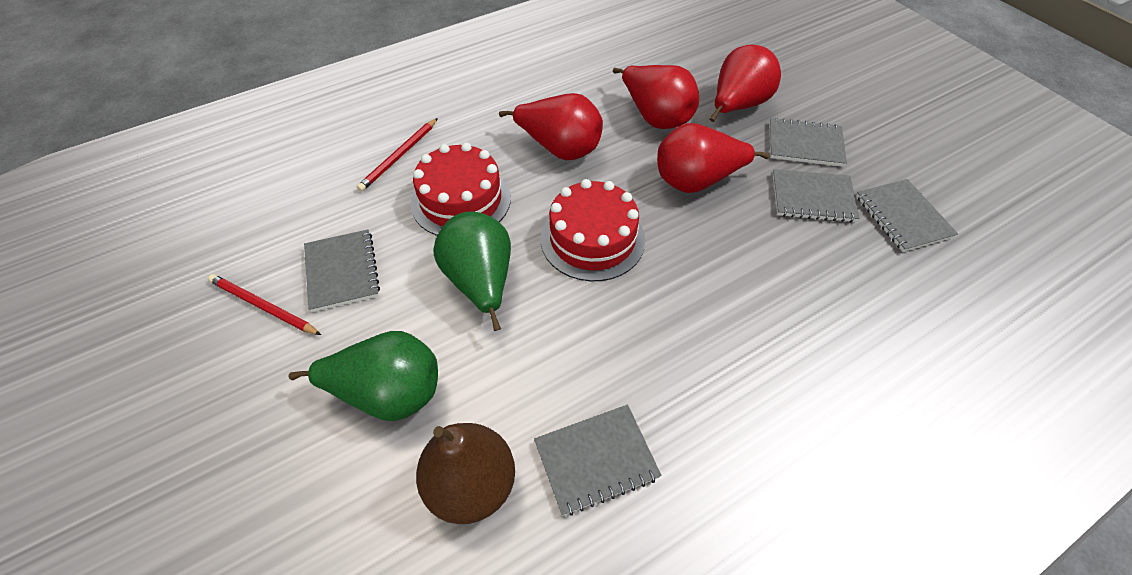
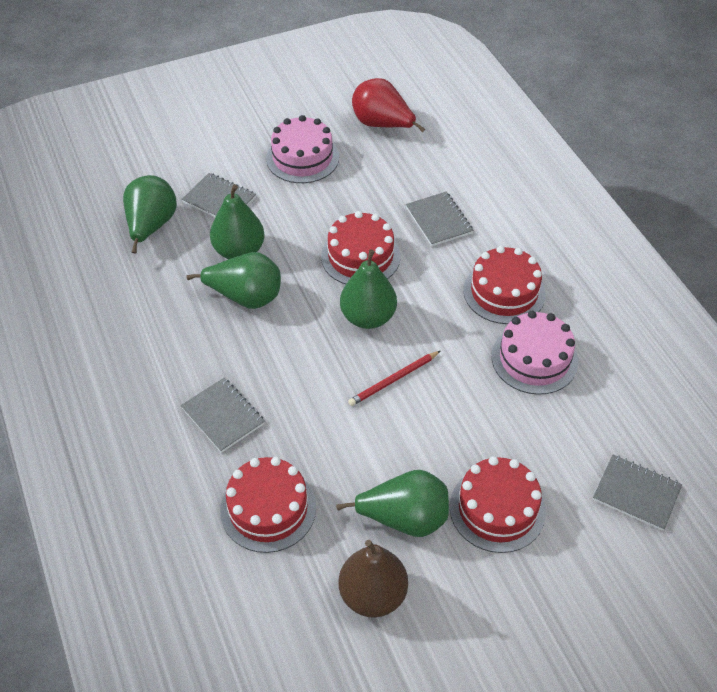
green pear: [289,331,438,421] [433,211,511,331] = 2 -> [123,175,177,253] [186,252,281,309] [210,185,265,259] [336,470,449,537] [340,249,397,329] = 5
grey notebook: [304,230,380,312] [534,405,662,516] [769,118,847,167] [773,169,860,223] [856,179,958,252] = 5 -> [181,378,265,453] [182,173,256,217] [406,192,473,246] [593,455,682,531] = 4
pink cake: none = 0 -> [266,115,339,183] [492,311,578,395] = 2
red cake: [411,143,511,236] [541,179,645,281] = 2 -> [220,457,316,553] [321,211,401,284] [450,456,546,553] [463,246,546,324] = 4
red pear: [499,93,603,160] [613,65,699,129] [657,123,770,193] [709,45,781,122] = 4 -> [352,78,425,132] = 1
red pencil: [208,274,321,335] [356,118,438,192] = 2 -> [348,351,440,406] = 1

